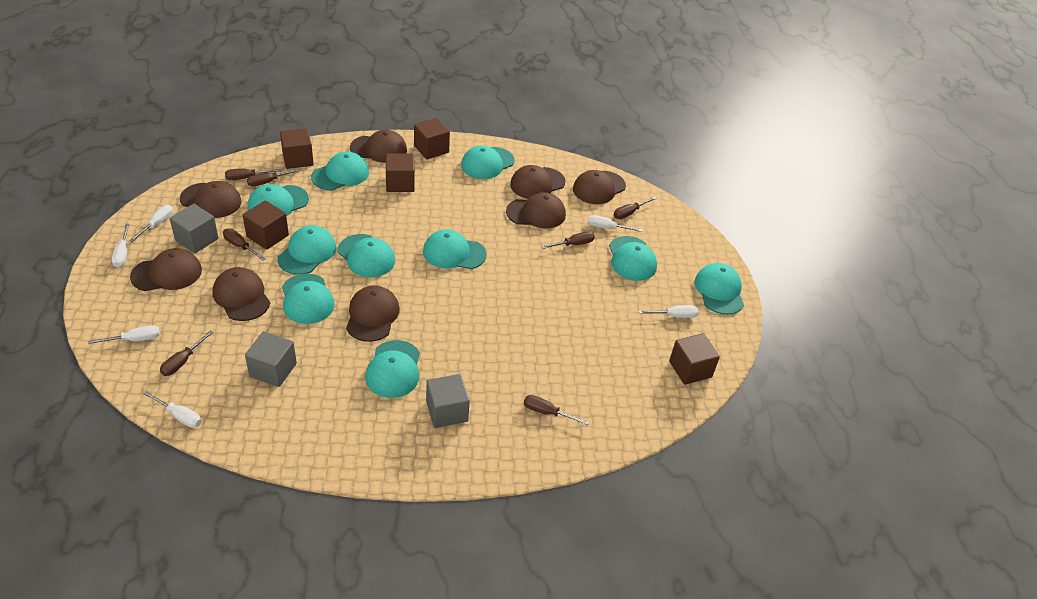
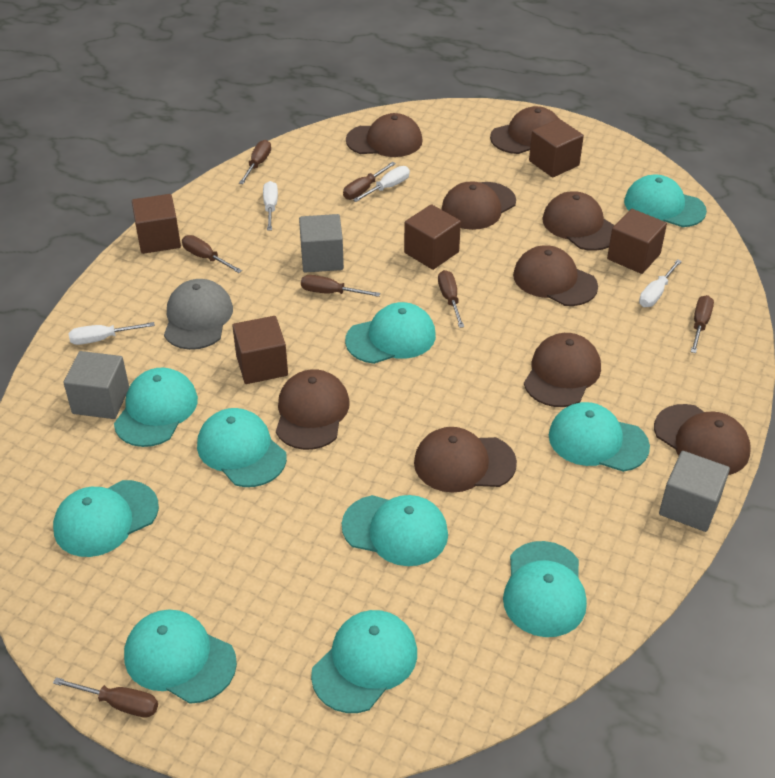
brown cap: [130,248,202,291] [180,181,242,218] [212,267,270,321] [346,285,400,342] [350,130,407,163] [506,192,566,229] [510,165,565,199] [573,170,626,204] = 8 -> [276,369,349,450] [346,113,423,157] [414,427,517,493] [441,181,516,230] [490,106,559,154] [513,245,598,306] [524,333,601,407] [542,191,615,251] [654,404,751,475] = 9
grey cap: none = 0 -> [164,279,233,350] = 1
white screwdriver: [88,325,160,344] [112,224,130,267] [129,205,173,242] [144,391,202,428] [588,215,643,232] [639,305,699,318] = 6 -> [69,322,155,345] [263,181,278,231] [353,166,410,202] [639,259,682,307] = 4

